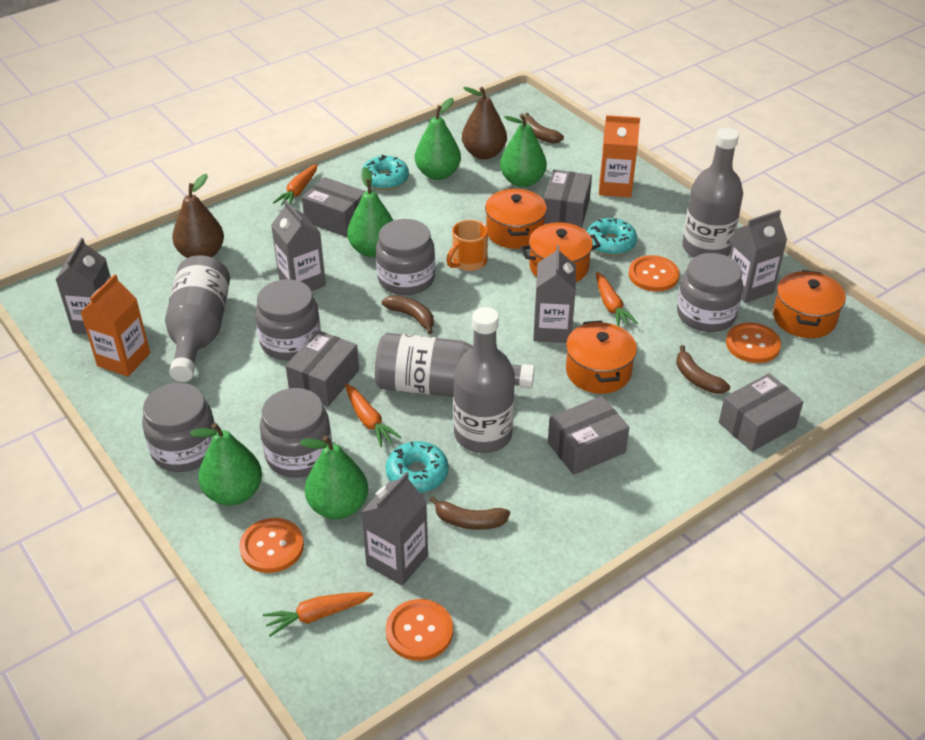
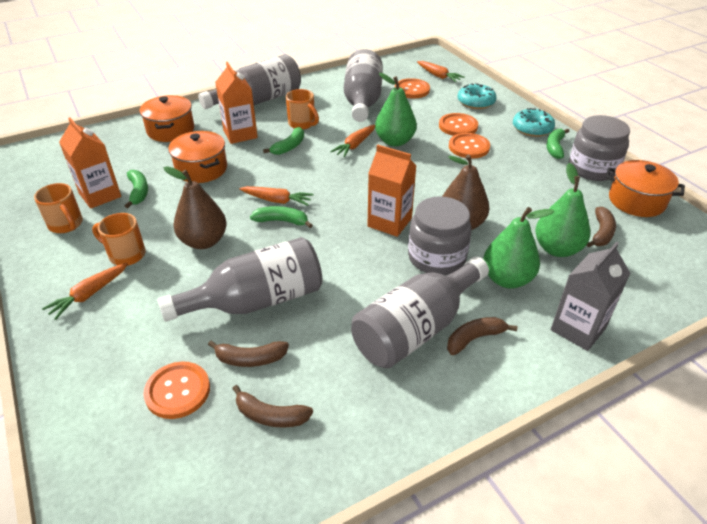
green banana: none = 0 -> [125,170,148,208] [250,206,313,228] [263,127,304,155] [546,129,569,159] = 4
green pear: [190,423,262,505] [300,435,368,519] [347,167,394,257] [415,98,461,180] [500,114,547,187] = 5 -> [375,73,417,147] [483,207,554,288] [535,163,590,257] = 3
grey box: [286,330,359,407] [302,177,366,237] [544,170,592,228] [548,396,629,475] [719,373,804,452] = 5 -> none = 0
grey carton: [55,238,111,334] [271,200,326,291] [361,472,428,586] [533,245,576,343] [729,210,787,303] = 5 -> [551,242,630,351] = 1
grey jar: [142,383,216,472] [255,279,321,361] [260,388,332,478] [376,219,435,295] [677,253,743,332] = 5 -> [408,196,472,275] [569,115,630,181] = 2
orange carton: [81,274,150,377] [599,115,640,197] = 2 -> [59,117,121,209] [215,62,258,144] [367,145,417,237] = 3
orange mug: [446,220,488,271] = 1 -> [34,183,83,233] [92,213,146,266] [286,89,319,130] = 3
orange pot: [485,188,547,249] [520,222,601,282] [566,321,637,394] [773,270,846,338] = 4 -> [139,95,194,142] [168,131,227,183] [606,160,685,217] = 3
turquoise donut: [361,155,409,190] [386,441,448,493] [587,218,637,256] = 3 -> [457,83,497,109] [513,108,555,137] = 2

